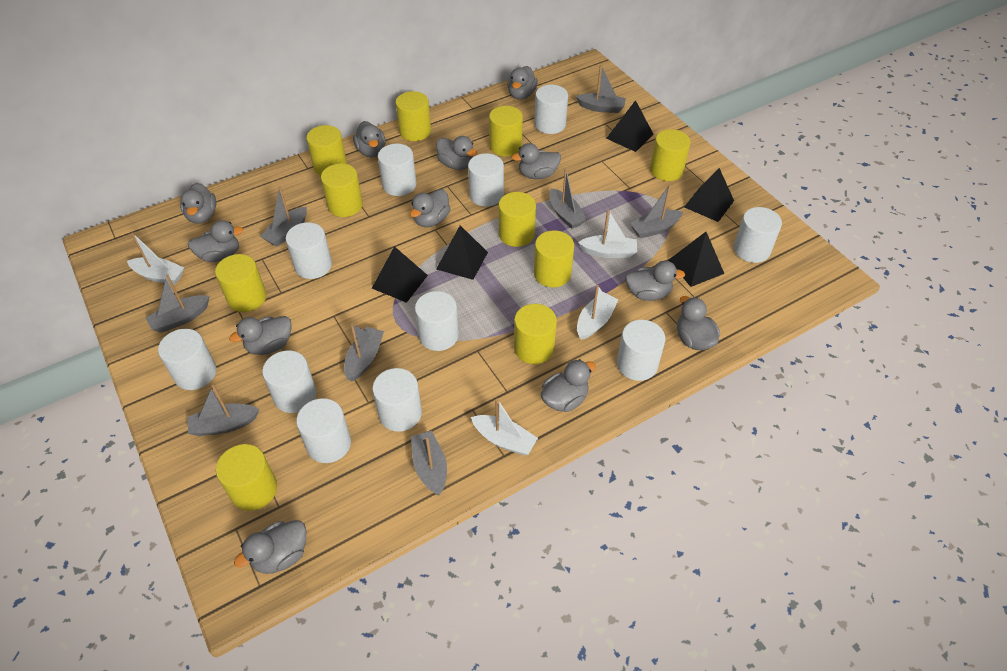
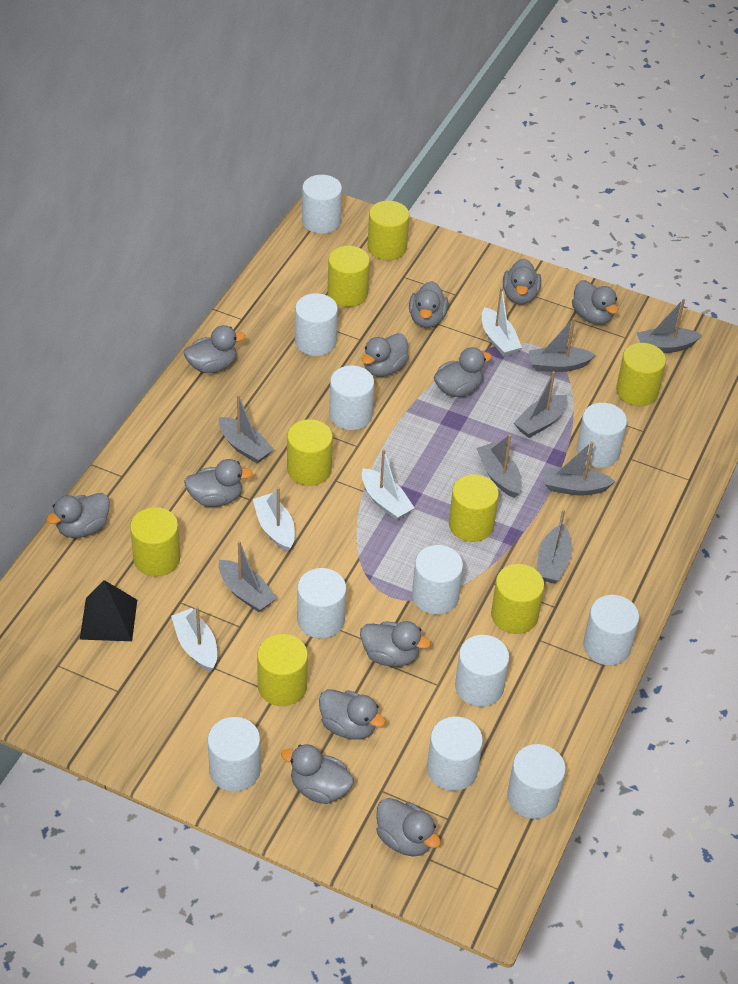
black pyramid: [372,246,428,303] [436,225,488,280] [606,100,654,152] [668,232,724,287] [684,168,734,222] = 5 -> [80,580,137,641] = 1
yellow cylinder: [215,254,266,312] [216,444,277,511] [306,125,347,176] [321,163,363,217] [395,91,431,141] [489,106,523,156] [499,192,536,247] [514,304,557,364] [534,230,574,287] [650,129,690,181] = 10 -> [130,507,180,577] [257,634,308,706] [287,419,333,486] [328,246,370,307] [367,201,409,260] [449,474,499,542] [491,564,544,634] [616,343,666,406] = 8

